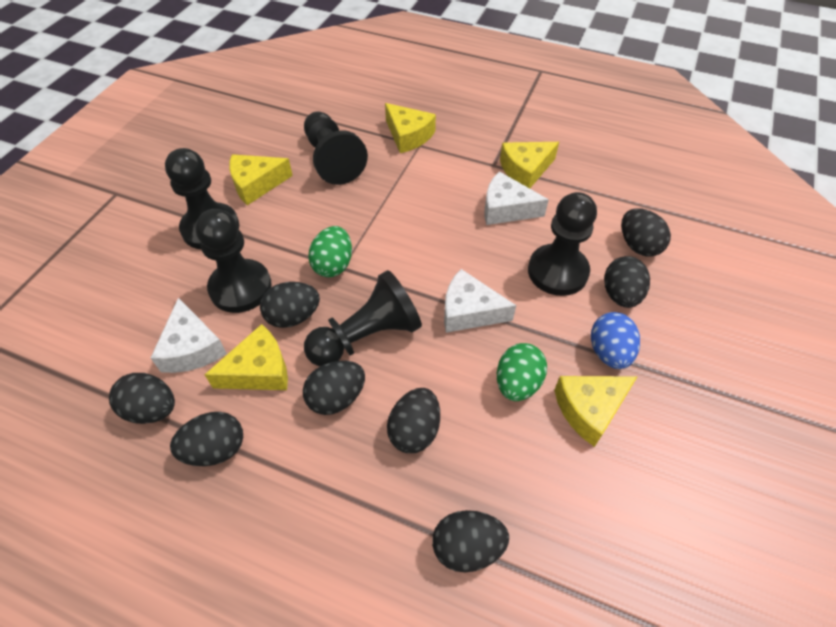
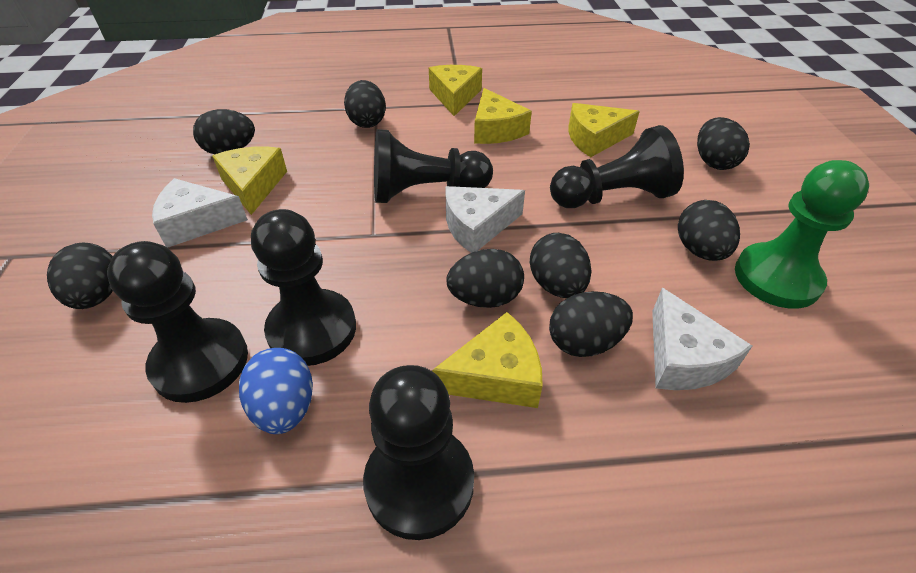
green egg: [308,226,352,277] [497,343,547,401] = 2 -> none = 0
green pawn: none = 0 -> [735,160,869,309] = 1

